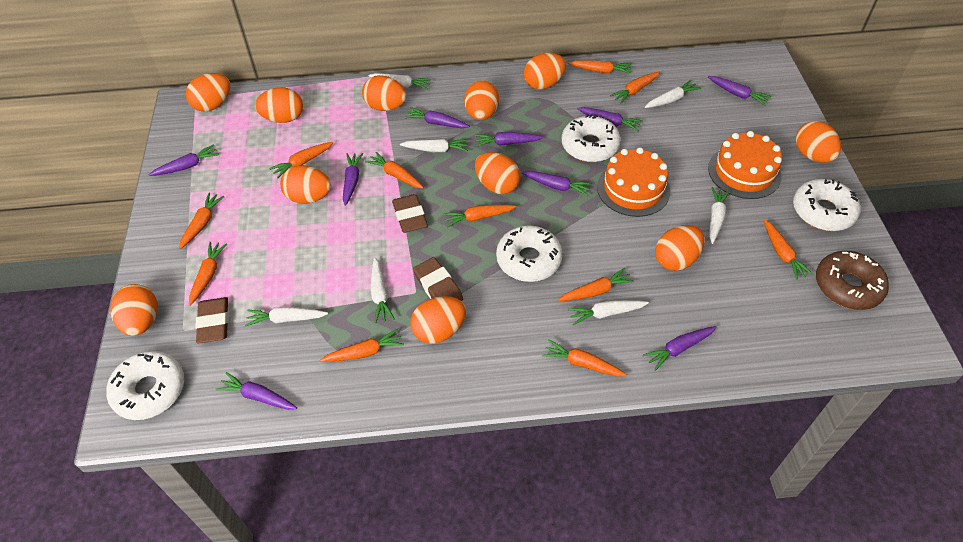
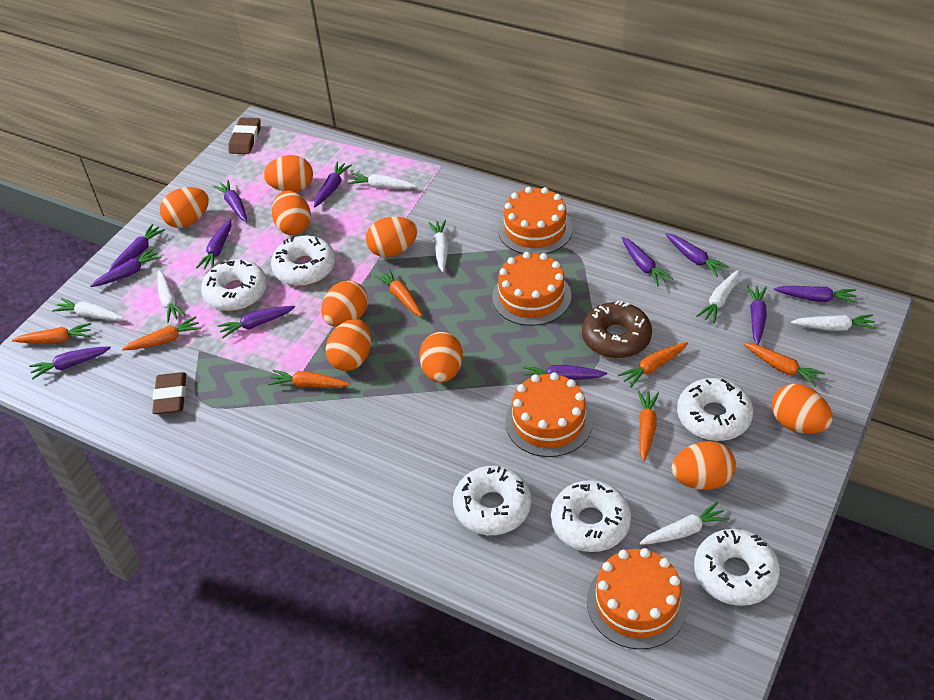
brown eraser: [195,297,229,343] [392,194,428,233] [413,257,463,301] = 3 -> [152,372,186,414] [229,117,261,154] = 2
orange cake: [597,147,670,217] [708,131,782,199] = 2 -> [492,252,571,326] [498,187,573,254] [505,372,593,457] [587,548,688,649] = 4
orange carrot: [179,193,225,249] [189,242,227,306] [269,142,334,178] [320,328,404,362] [365,152,424,188] [443,205,516,227] [542,339,627,376] [558,268,634,301] [568,60,631,74] [610,71,660,104] [764,219,813,280] = 11 -> [12,323,91,344] [122,316,201,350] [268,370,350,388] [373,268,422,317] [618,342,688,388] [638,391,659,461] [744,343,825,387] = 7
orange egg: [110,284,158,336] [186,73,230,112] [255,87,303,123] [280,165,331,204] [362,75,407,111] [410,296,466,343] [464,80,499,120] [475,152,521,194] [524,53,566,90] [655,225,705,271] [796,121,841,163] = 11 -> [160,187,209,228] [263,155,313,192] [272,191,311,235] [321,281,368,327] [326,319,371,371] [366,217,417,257] [419,332,463,383] [671,441,736,490] [772,384,832,434] = 9
purple carrot: [149,145,219,176] [215,372,297,410] [343,153,363,206] [405,107,470,128] [475,132,543,147] [521,171,592,196] [577,107,643,131] [643,326,717,371] [708,76,771,106] = 9 -> [29,346,111,379] [90,248,162,287] [109,224,165,271] [196,219,232,269] [213,180,247,222] [217,306,295,338] [314,162,352,207] [523,365,607,382] [622,237,673,286] [665,233,729,277] [747,285,767,345] [774,286,857,304] = 12
white donut: [106,351,184,420] [496,225,563,282] [562,114,621,162] [793,179,860,231] = 4 -> [201,259,267,311] [271,236,335,286] [453,466,531,535] [551,480,631,552] [677,378,753,441] [694,529,780,606] = 6

